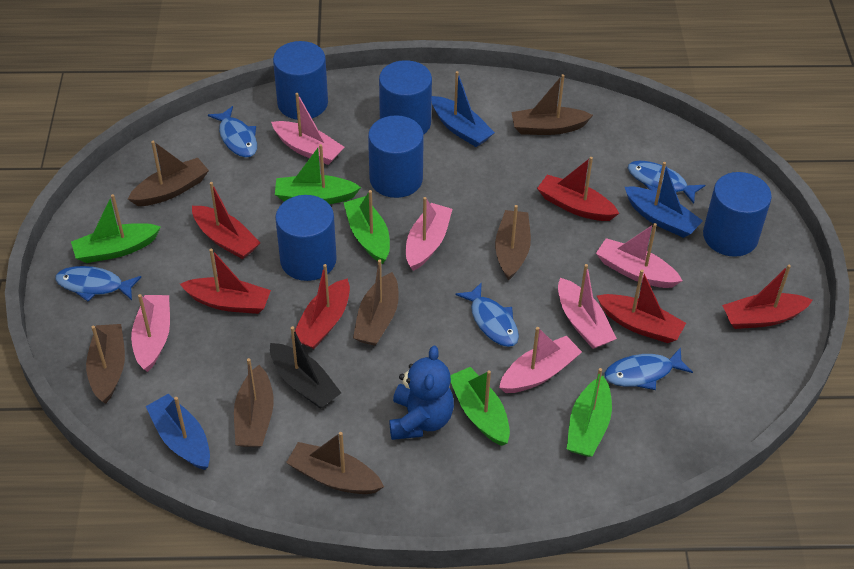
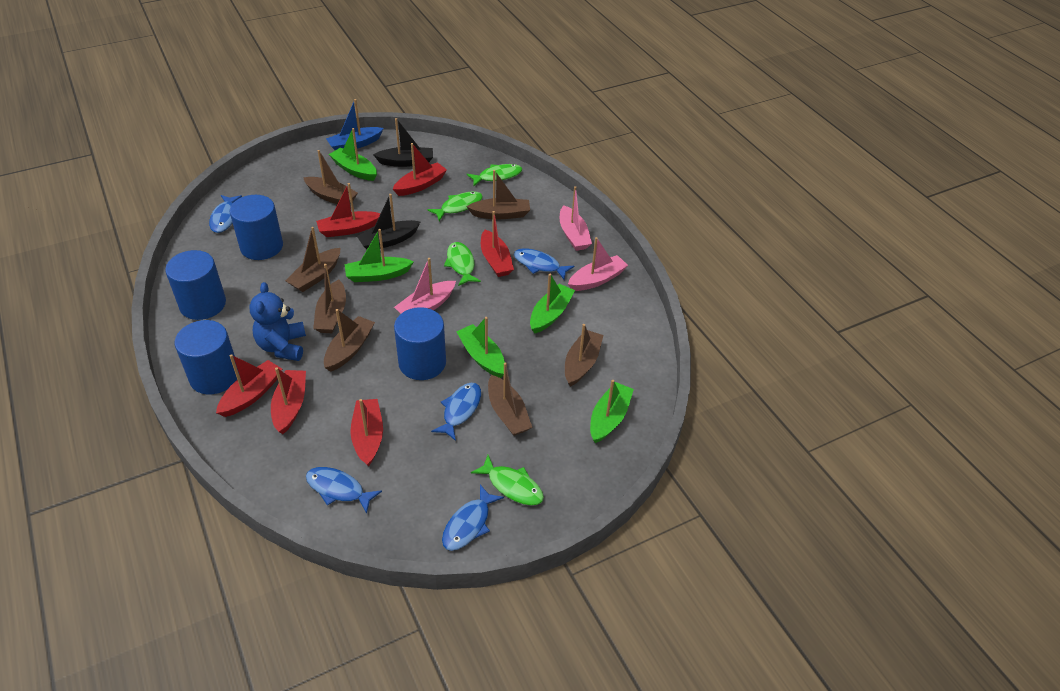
black boat: [270,326,341,409] = 1 -> [357,194,421,249] [373,118,433,167] = 2
blue boat: [146,394,210,470] [432,71,495,147] [625,162,703,238] = 3 -> [326,99,384,150] = 1
blue cylinder: [273,41,328,120] [275,195,337,281] [368,115,424,198] [379,60,432,134] [703,172,772,257] = 5 -> [165,250,226,320] [175,320,239,394] [230,195,283,260] [394,307,446,380] = 4
green fish: none = 0 -> [427,191,483,221] [444,242,481,286] [467,164,522,186] [471,455,544,505] = 4
pink boat: [131,294,170,372] [271,93,344,165] [406,197,452,271] [499,327,582,393] [558,264,617,349] [596,223,682,288] = 6 -> [394,258,456,313] [560,186,592,251] [568,237,628,291] = 3

